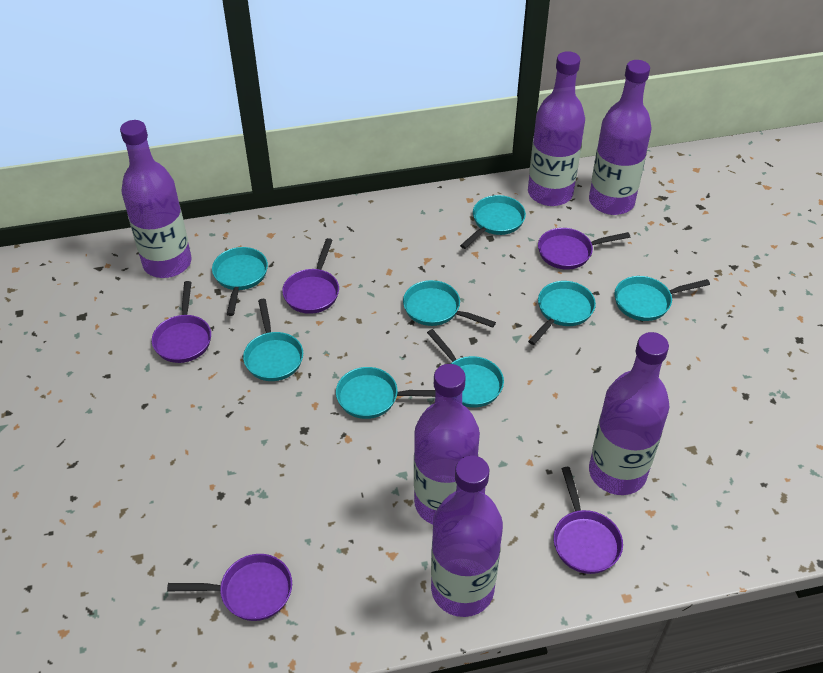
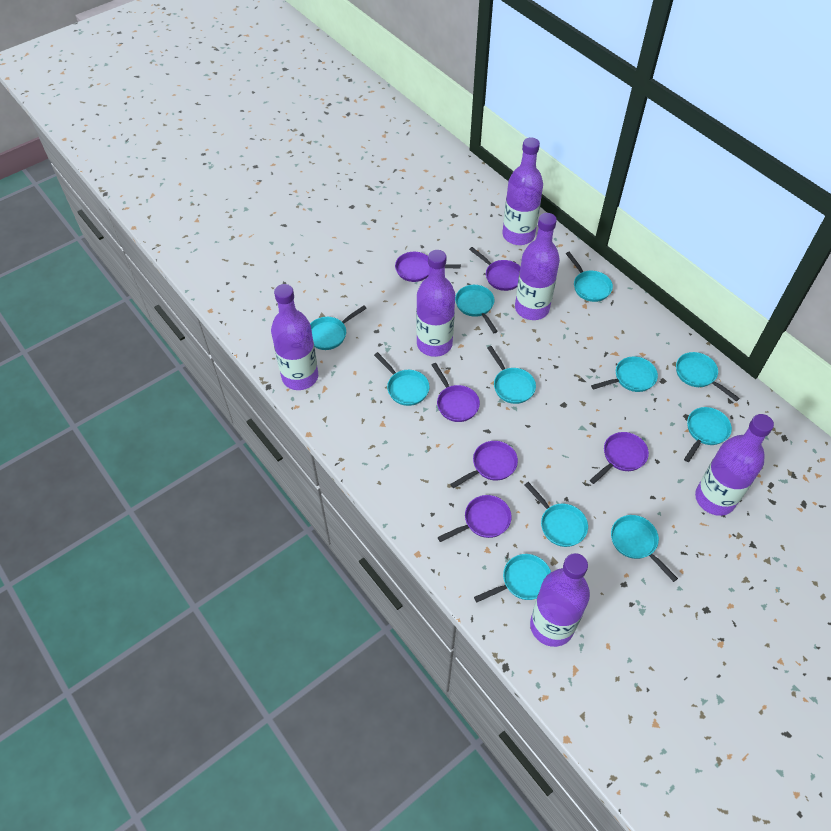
purple pan: [152,281,211,363] [167,554,292,621] [282,238,339,314] [538,228,630,270] [553,467,623,574] = 5 -> [395,252,461,282] [432,363,480,422] [438,495,512,542] [450,441,518,488] [469,247,520,291] [590,432,649,484] = 6
turquoise pan: [212,247,268,316] [243,299,303,381] [336,367,436,419] [403,280,496,328] [427,329,504,407] [460,195,526,249] [528,281,596,345] [614,276,710,321] = 8 -> [310,305,367,350] [374,352,430,406] [455,285,498,333] [474,554,551,602] [487,346,536,404] [525,482,588,547] [566,252,613,302] [591,356,658,392] [611,515,678,582] [676,352,740,401] [684,407,732,462] = 11

